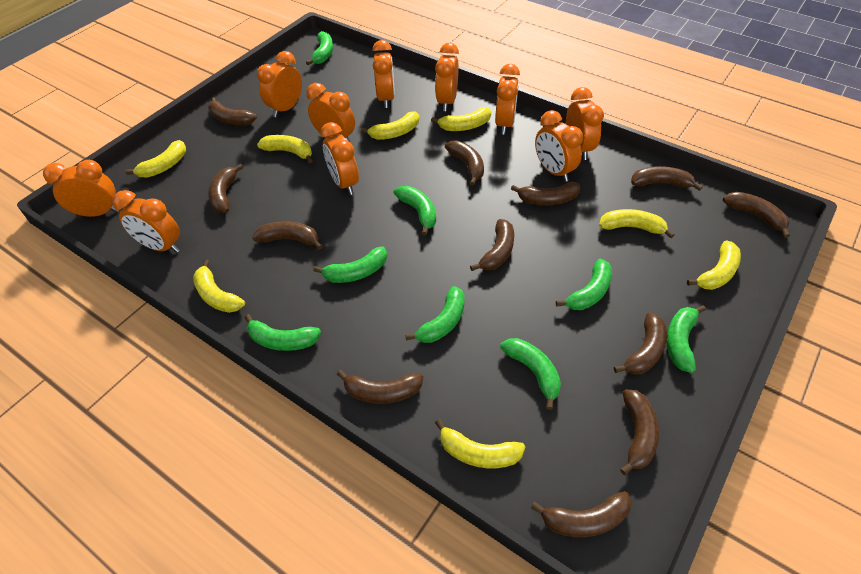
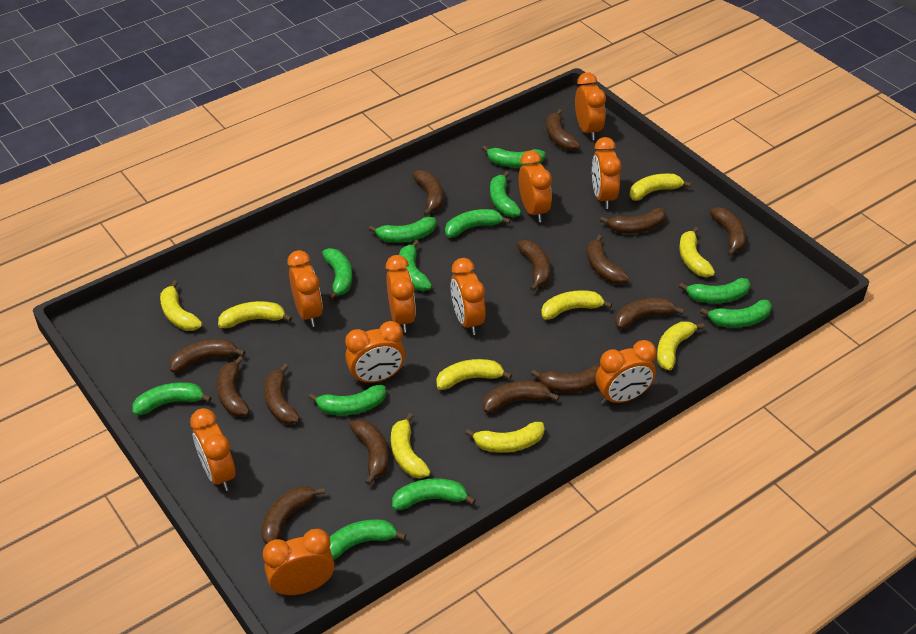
brown banana: [208,97,257,125] [208,164,243,213] [252,221,323,250] [337,370,423,404] [445,140,484,186] [470,219,514,271] [511,182,580,206] [531,491,632,537] [614,313,667,375] [620,389,659,475] [631,166,703,191] [723,192,790,238] = 12 -> [169,339,245,372] [217,356,250,417] [261,486,325,544] [264,364,300,425] [349,419,389,485] [412,170,443,216] [483,381,559,413] [517,240,551,292] [531,365,601,393] [546,109,580,151] [587,235,629,284] [600,208,666,233] [615,298,685,329] [710,207,746,256] = 14
green banana: [244,314,321,351] [306,31,333,65] [313,246,387,283] [393,186,436,236] [405,286,465,343] [500,338,561,410] [556,259,612,310] [666,305,706,373] = 8 -> [132,382,212,416] [308,385,386,415] [322,248,352,301] [330,519,406,560] [368,217,436,243] [392,478,476,510] [399,240,432,291] [445,209,510,237] [482,145,546,167] [490,171,521,217] [679,278,750,303] [700,300,772,328] = 12
yellow banana: [125,140,186,178] [193,259,245,313] [257,135,313,163] [361,112,419,140] [431,107,491,131] [435,419,525,468] [599,209,675,238] [687,240,741,290] = 8 -> [160,280,202,331] [218,301,292,328] [391,413,431,478] [436,359,512,390] [465,422,544,453] [541,290,612,320] [629,174,691,201] [657,322,705,371] [679,227,715,277] = 9

